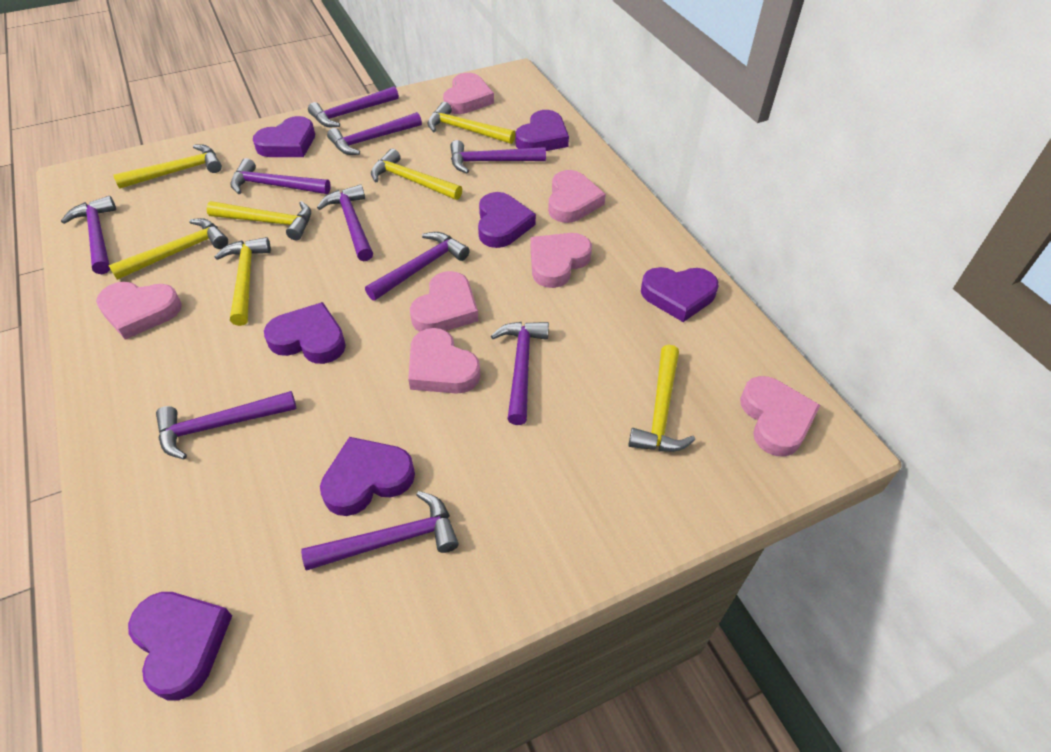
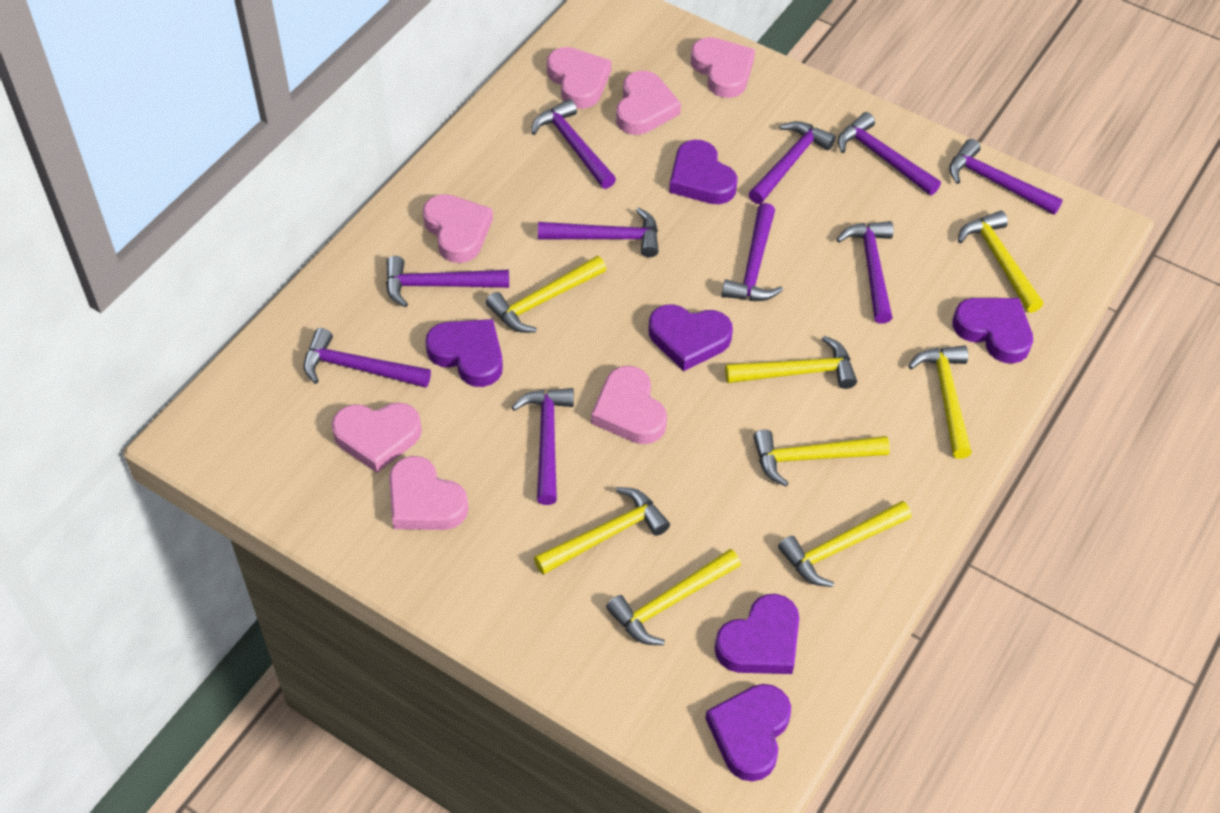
purple heart: [128,592,232,700] [253,116,315,157] [264,302,346,364] [320,437,415,516] [478,192,536,248] [515,110,569,151] [641,267,719,322] = 7 -> [425,319,503,387] [648,304,733,371] [669,140,737,204] [705,684,791,781] [715,594,799,674] [953,298,1033,364] = 6
yellow hammer: [108,218,228,280] [113,144,222,189] [207,201,311,240] [215,237,271,326] [371,149,462,200] [427,102,515,144] [628,345,695,452] = 7 -> [486,256,606,333] [534,487,670,575] [606,549,741,645] [725,336,857,389] [753,430,890,486] [778,501,911,587] [908,345,972,459] [958,211,1043,313] = 8

